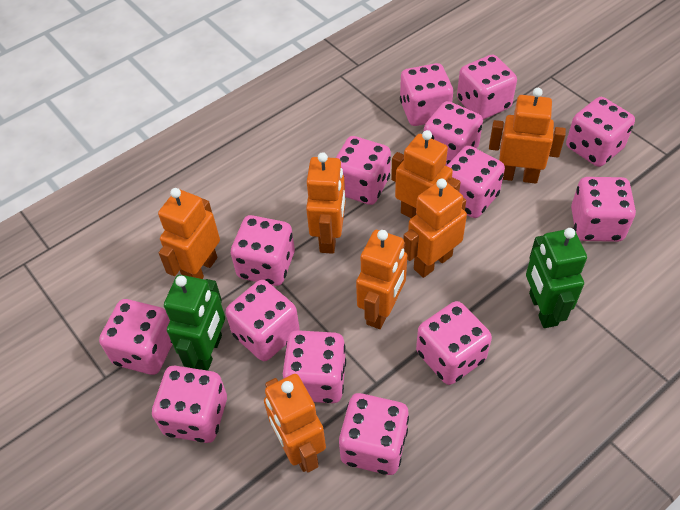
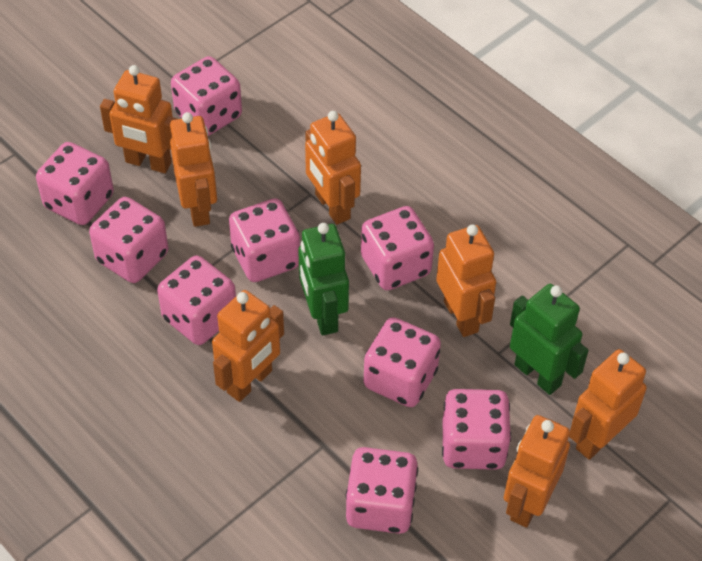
pink dice: [99,299,172,375] [152,366,227,443] [226,280,300,361] [231,215,295,286] [283,330,346,403] [336,136,391,205] [339,393,409,475] [400,63,453,126] [416,301,492,385] [424,101,483,166] [447,146,505,218] [457,55,517,120] [566,97,635,167] [571,177,636,242] = 14 -> [36,142,114,225] [89,197,168,283] [157,256,236,345] [171,56,242,136] [229,198,300,282] [346,447,418,534] [361,206,434,290] [364,317,441,407] [442,389,511,470] = 9

